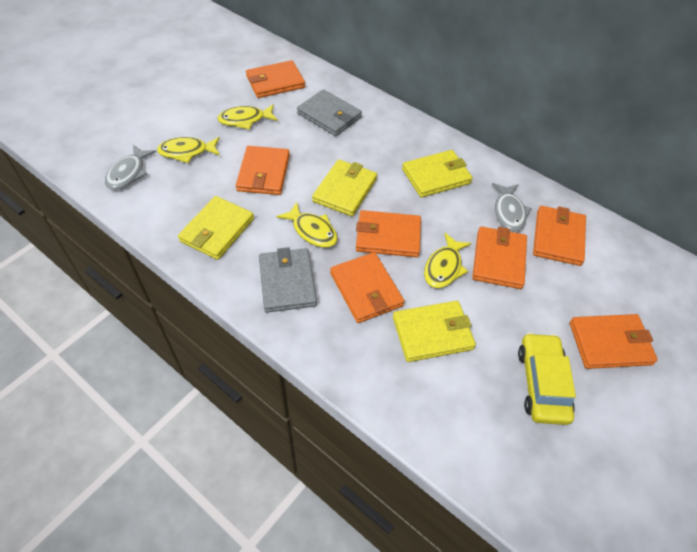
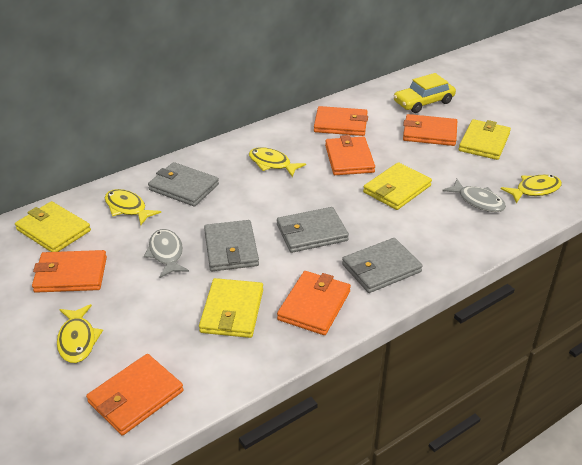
grey wallet: [259,247,317,313] [297,89,362,136] = 2 -> [148,162,219,207] [204,220,259,271] [277,207,349,253] [342,238,423,293] = 4
orange wallet: [236,146,290,195] [246,60,305,98] [330,252,404,323] [356,210,421,257] [472,226,527,289] [533,206,586,266] [570,314,658,369] = 7 -> [32,250,107,293] [86,354,184,436] [277,271,351,335] [314,106,368,136] [325,135,375,175] [403,114,457,146] = 6

